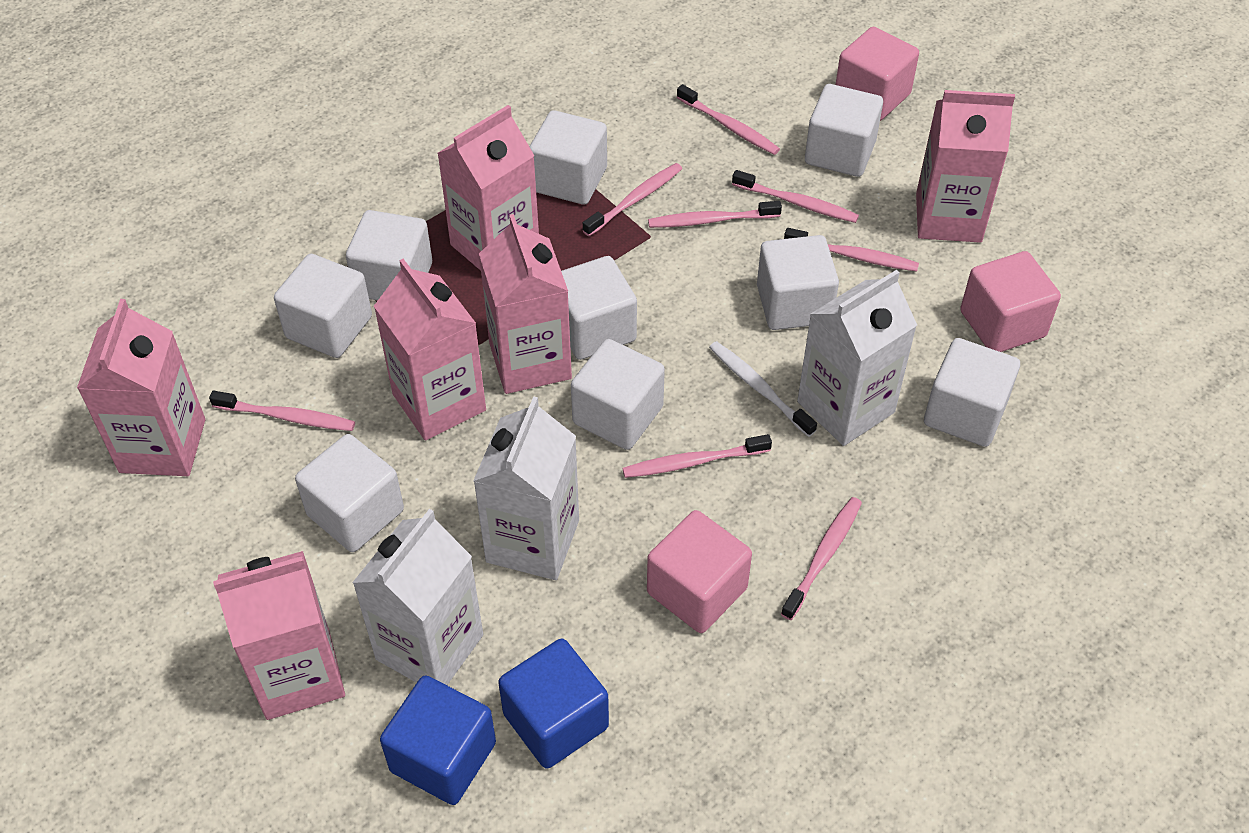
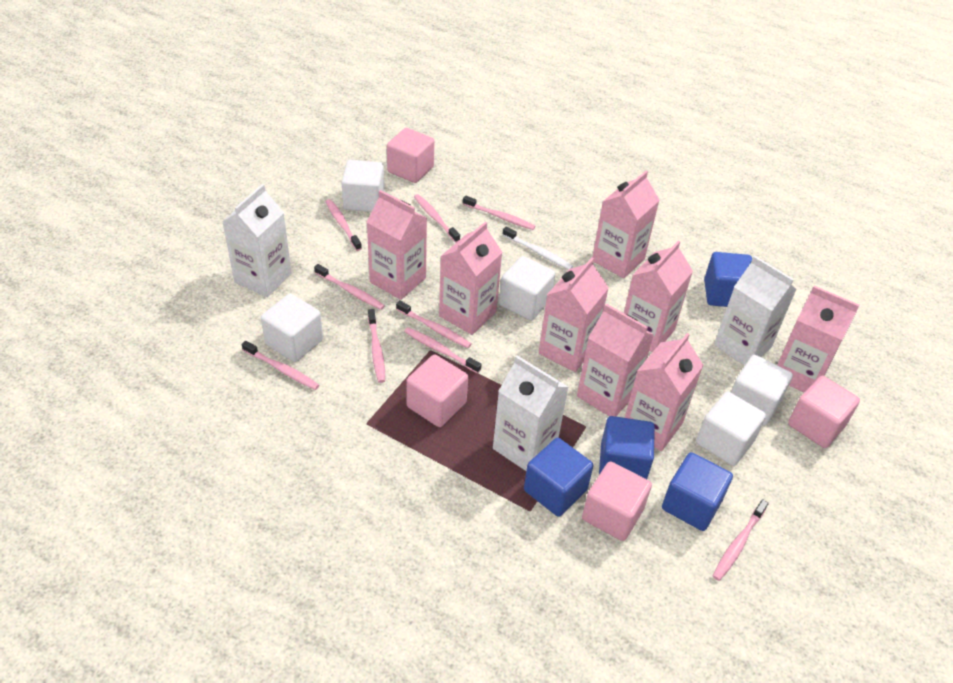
blue cube: [380,675,496,805] [498,638,609,769] = 2 -> [524,438,593,517] [599,416,655,479] [662,452,733,531] [704,252,752,307] = 4
pink carton: [77,299,205,476] [213,551,345,720] [374,259,486,440] [437,105,539,271] [479,214,572,394] [916,90,1015,243] = 6 -> [367,190,427,300] [439,222,503,335] [539,257,609,372] [577,304,654,417] [592,171,660,278] [624,241,693,352] [625,333,704,451] [777,286,860,392] = 8
pink cube: [647,510,752,633] [836,27,919,121] [960,251,1061,352] = 3 -> [387,128,435,183] [406,355,468,427] [582,461,652,541] [788,376,860,448] = 4
pink toothbrush: [209,391,355,431] [583,163,682,236] [622,434,772,478] [648,201,782,228] [677,84,780,155] [732,170,859,223] [781,497,862,620] [784,228,919,272] = 8 -> [242,341,319,390] [314,264,385,310] [326,199,362,251] [368,309,385,383] [396,300,471,348] [404,327,482,374] [414,194,460,243] [463,195,535,230] [713,499,769,581] = 9
white cube: [274,254,372,358] [295,434,404,552] [346,210,432,301] [529,110,607,205] [561,256,637,360] [571,339,665,450] [757,235,839,330] [805,84,883,177] [924,338,1020,447] = 9 -> [261,294,323,362] [341,160,384,212] [499,256,555,320] [696,392,766,466] [731,355,793,426] = 5

